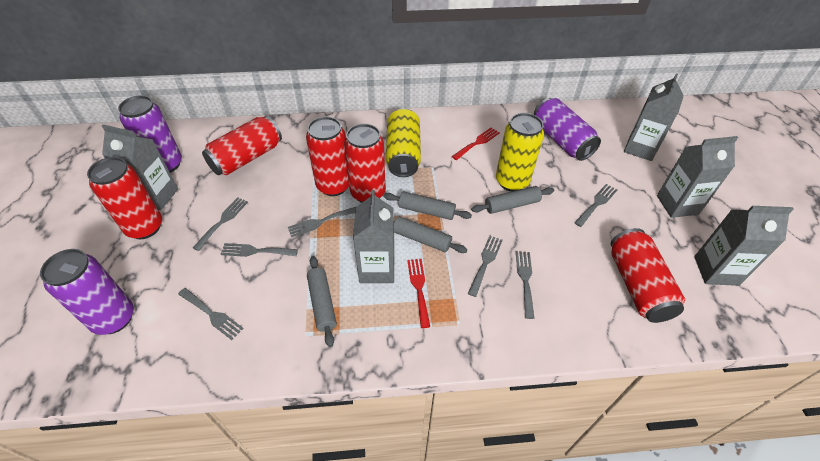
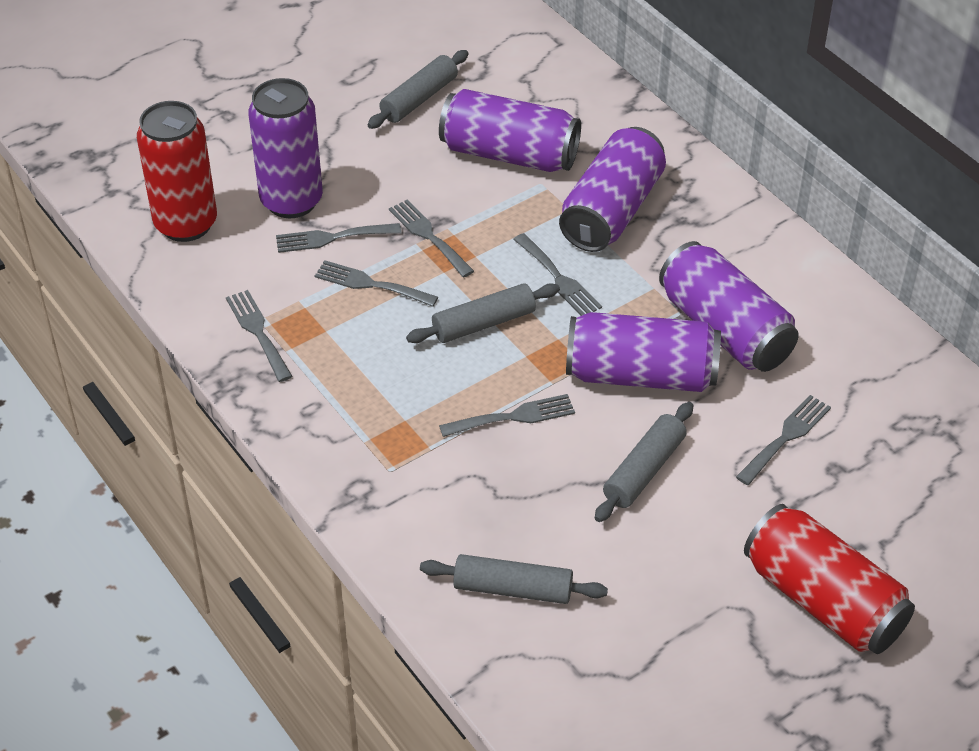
grey carton: [102,124,178,210] [353,190,395,283] [624,73,684,161] [657,136,738,218] [694,206,794,286] = 5 -> none = 0
purple can: [40,249,134,335] [118,95,182,173] [534,98,601,161] = 3 -> [248,78,323,218] [439,89,581,172] [559,127,666,252] [566,312,721,392] [659,241,799,372] = 5
red can: [87,157,162,239] [202,116,282,175] [306,117,349,196] [344,124,386,203] [611,228,685,323] = 5 -> [137,101,217,242] [744,504,915,654] = 2
red fork: [407,259,430,328] [452,128,500,160] = 2 -> none = 0
yellow can: [386,108,421,177] [496,113,544,192] = 2 -> none = 0

